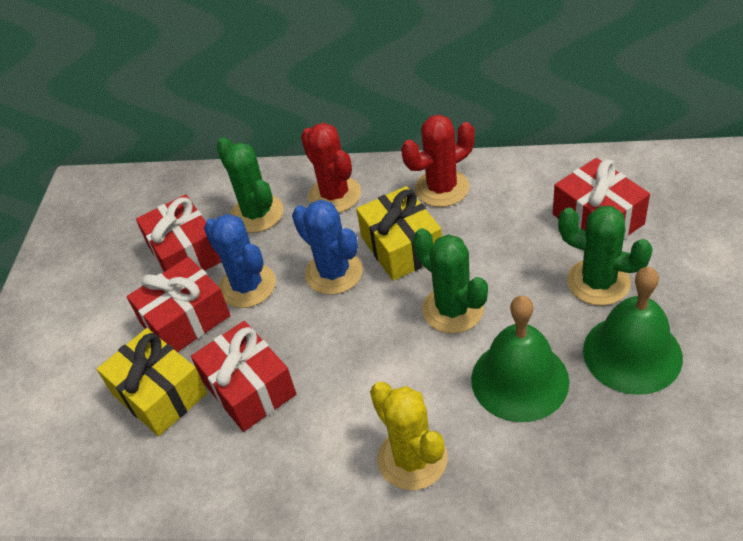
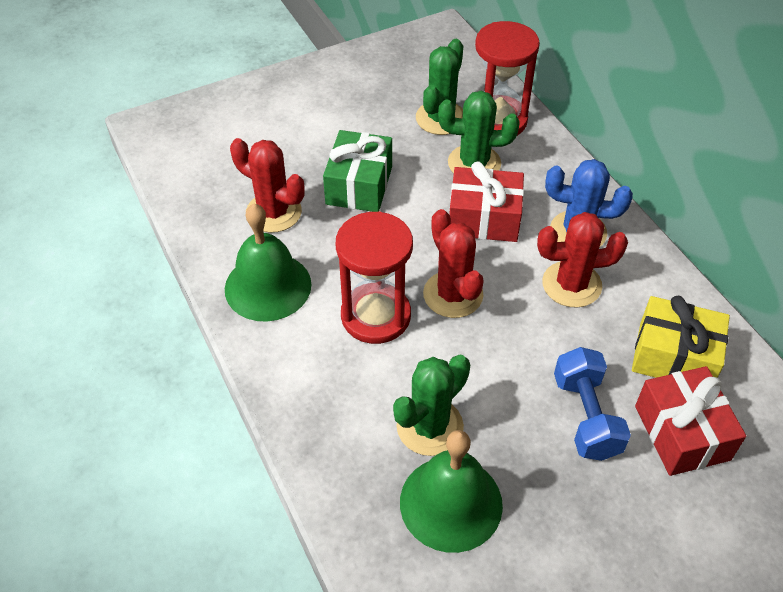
blue cactus: [204,214,276,308] [292,200,363,295] = 2 -> [545,159,633,247] = 1
blue dumbbell: none = 0 -> [554,347,631,461] = 1
green gift: none = 0 -> [323,130,392,212] = 1
red cactus: [301,123,361,213] [401,115,474,207] = 2 -> [230,138,304,233] [423,209,484,318] [537,212,628,308] = 3
red gift: [127,257,231,352] [136,195,221,272] [191,321,296,432] [553,158,650,239] = 4 -> [449,162,524,242] [635,366,746,476] = 2
red hourglass: none = 0 -> [336,211,413,344] [475,21,540,136] = 2
yellow cactus: [370,382,447,490] = 1 -> none = 0
yellow gift: [97,328,207,436] [356,186,442,281] = 2 -> [632,296,730,378] = 1

